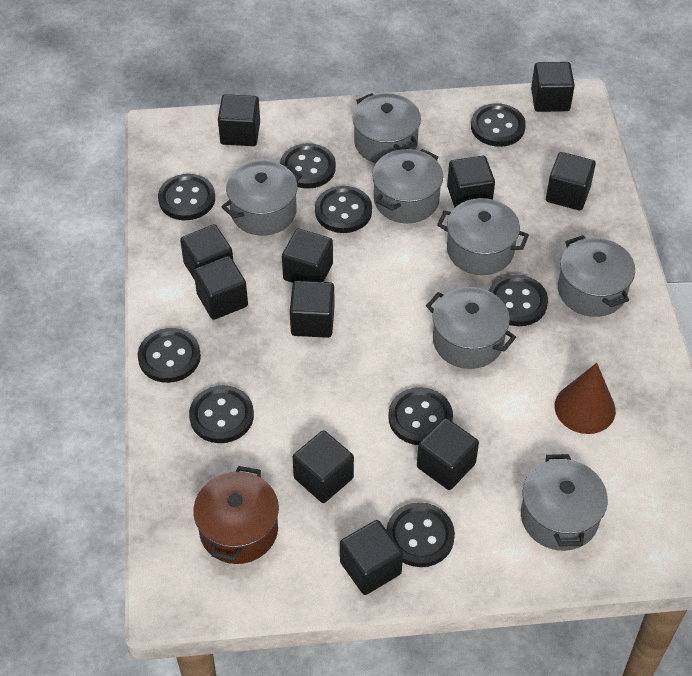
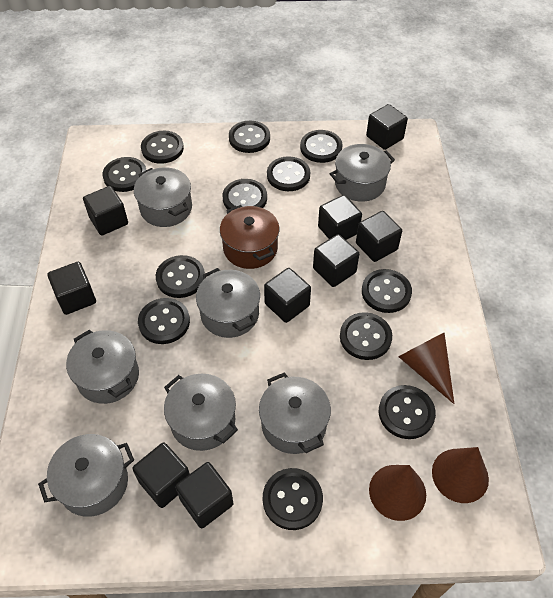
black button: [138,328,201,383] [158,174,215,220] [189,385,254,443] [280,143,336,189] [315,186,372,233] [387,502,455,567] [388,387,453,445] [471,103,526,147] [489,274,548,326] = 9 -> [102,157,146,192] [138,298,190,344] [141,131,184,164] [156,255,205,298] [223,179,267,209] [229,121,270,153] [263,468,323,530] [267,156,310,191] [300,130,343,163] [340,312,392,360] [362,269,412,313] [379,385,436,439] = 12
black cube: [180,224,233,280] [194,256,248,320] [218,94,260,146] [282,229,333,283] [290,281,335,338] [292,430,354,503] [340,520,403,595] [417,418,479,490] [447,156,495,208] [531,62,575,112] [546,152,596,210] = 11 -> [47,262,96,315] [83,186,128,236] [132,442,190,508] [175,462,233,528] [264,268,311,323] [313,234,359,287] [318,195,362,240] [356,211,402,262] [366,104,408,150] = 9
brown cone: [555,363,616,434] = 1 -> [369,465,426,521] [398,332,454,404] [432,447,489,503] = 3

